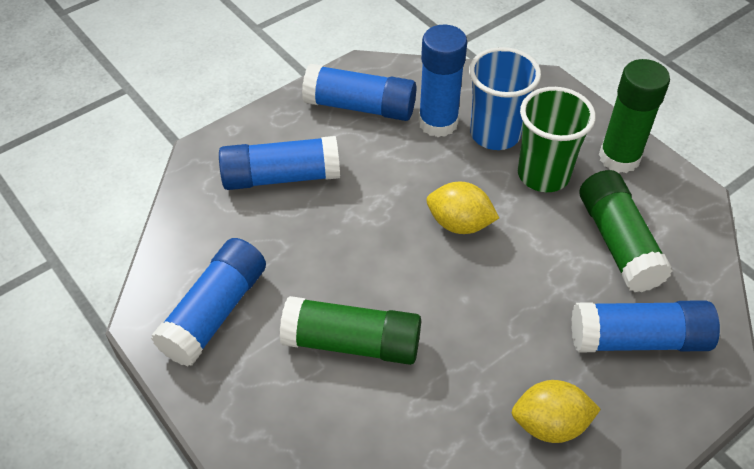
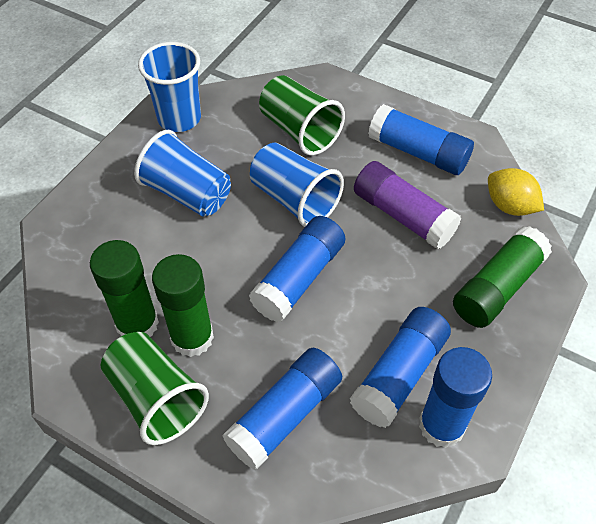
blue cup: [469,47,541,150] = 1 -> [134,130,231,217] [138,42,201,132] [250,143,344,227] = 3
green cup: [518,87,596,192] = 1 -> [101,332,209,445] [259,75,345,155] = 2
purple glue stick: none = 0 -> [354,161,461,249] = 1
yellow lemon: [427,182,499,234] [512,380,601,443] = 2 -> [488,168,544,216] = 1

